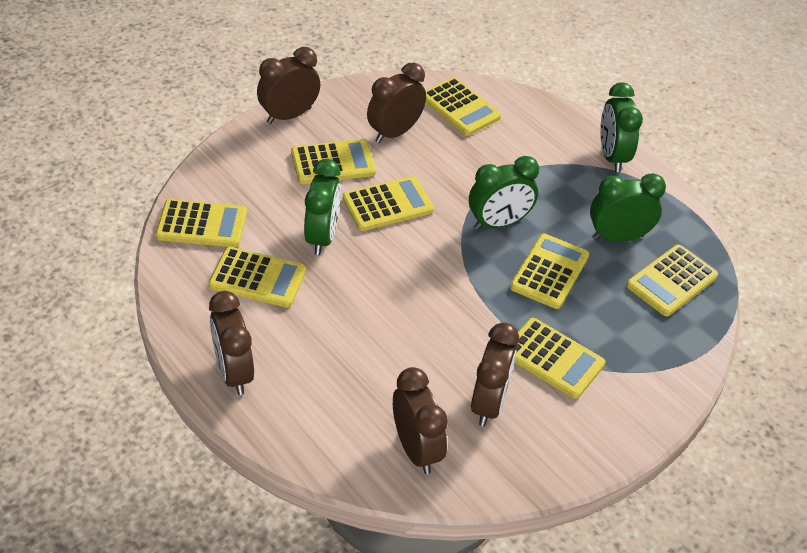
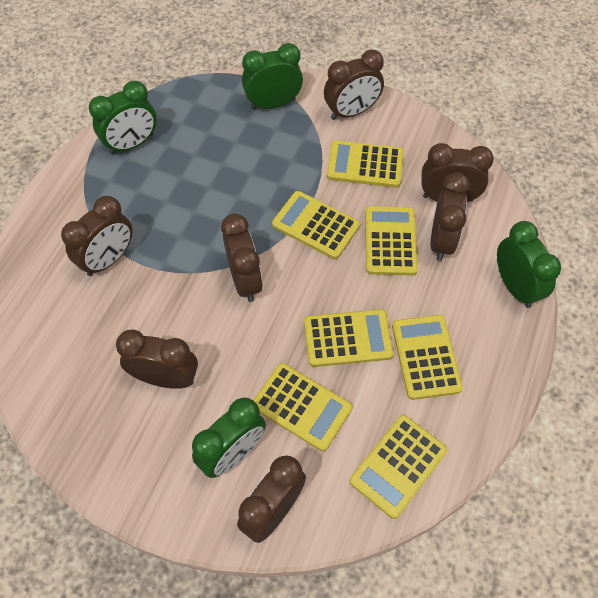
brown clock: [209,291,254,395] [257,47,320,124] [367,63,426,143] [393,367,448,474] [471,322,519,426] = 5 -> [61,196,132,276] [116,329,198,389] [221,214,263,302] [237,456,306,543] [324,49,384,120] [421,143,494,202] [431,172,470,261] = 7
yellow calculator: [156,199,247,247] [209,247,306,308] [291,139,376,184] [343,176,434,231] [425,77,501,136] [510,234,589,309] [514,318,605,399] [627,245,718,316] = 8 -> [253,363,352,451] [272,191,360,259] [304,309,393,367] [327,140,404,188] [350,415,447,519] [365,206,418,275] [392,315,463,400] = 7

